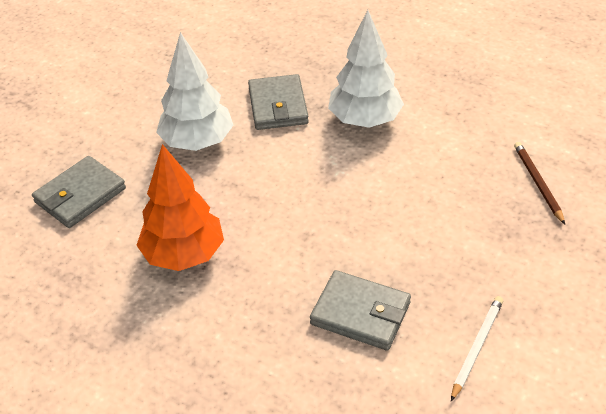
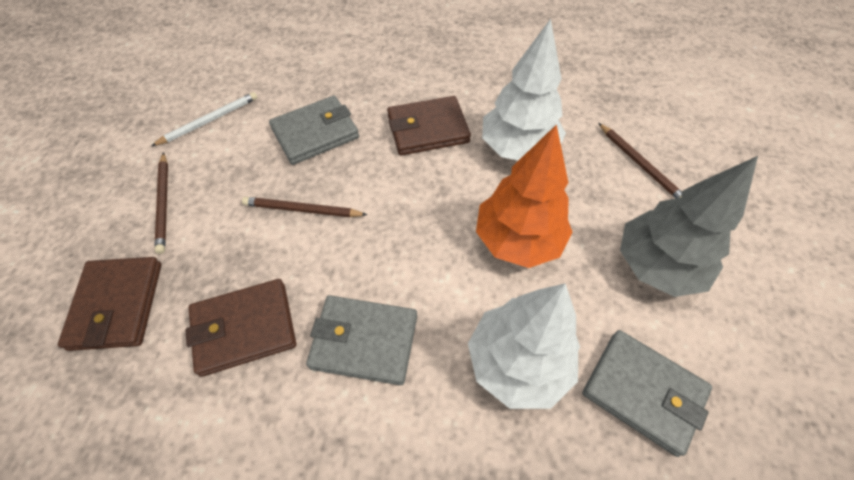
brown pencil: [514,142,565,224] = 1 -> [154,152,168,254] [242,197,367,217] [599,123,682,198] = 3
brown wallet: none = 0 -> [58,257,161,351] [185,279,296,377] [387,96,471,155] = 3
grey tree: none = 0 -> [620,156,758,297] = 1

